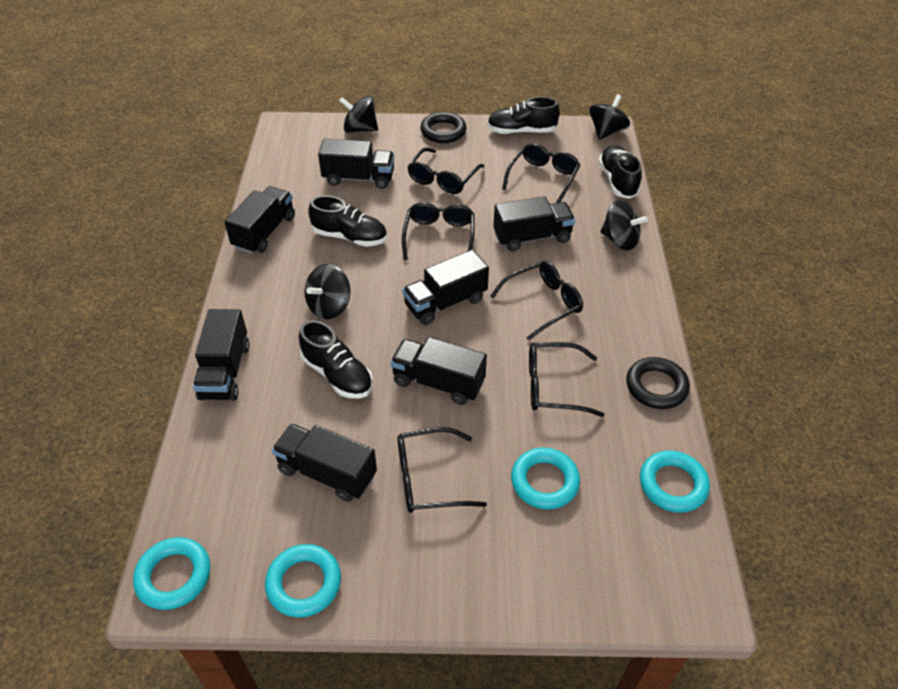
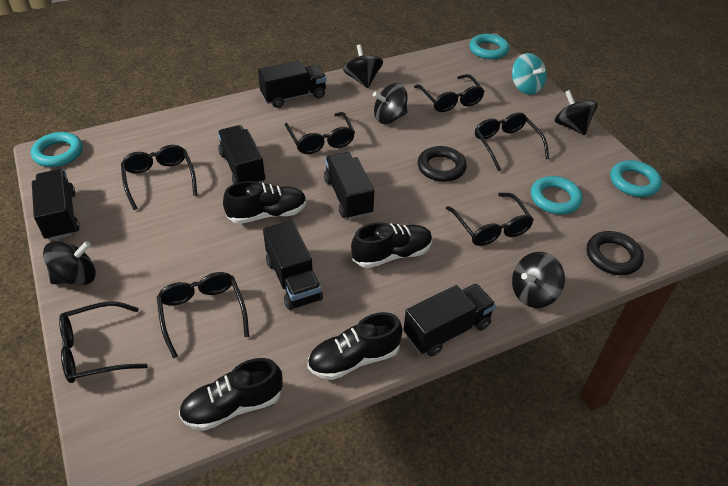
black glasses: [397,427,487,513] [402,202,475,260] [407,147,485,194] [490,261,583,341] [502,143,580,203] [529,342,604,417] = 6 -> [59,301,148,383] [121,145,197,210] [157,272,249,359] [285,112,355,154] [414,74,485,112] [446,193,534,246] [475,112,549,171] = 7
black spinning top: [305,264,351,319] [339,96,378,133] [589,94,630,140] [600,200,648,250] = 4 -> [43,241,96,285] [343,44,383,88] [373,83,407,124] [512,252,565,308] [555,90,598,135] = 5
black truck: [193,309,250,401] [224,186,295,254] [272,424,377,502] [318,139,394,189] [390,337,487,405] [402,250,489,325] [493,196,575,251] = 7 -> [32,169,80,241] [218,125,265,184] [258,60,327,108] [263,220,323,310] [324,152,374,220] [403,284,496,356] = 6
turquoise spinning top: none = 0 -> [512,53,547,95] = 1

